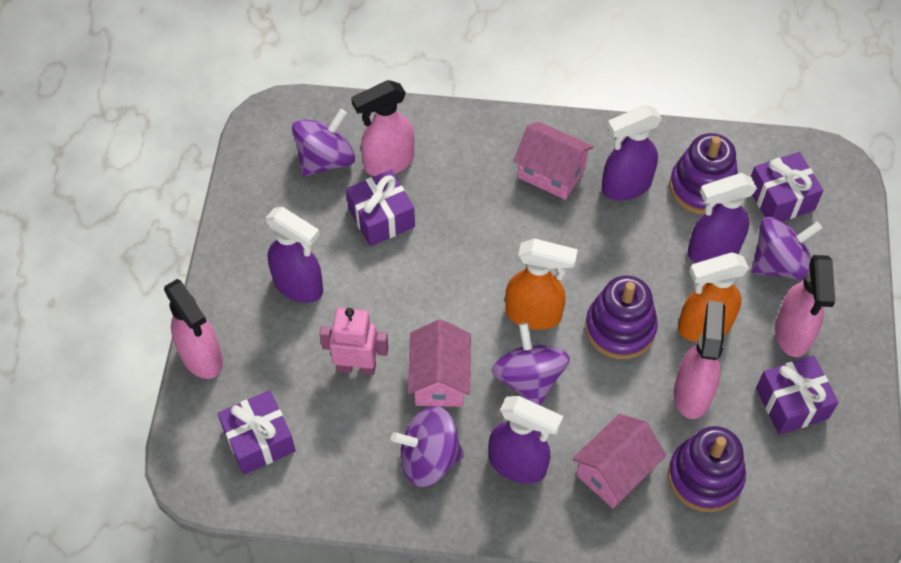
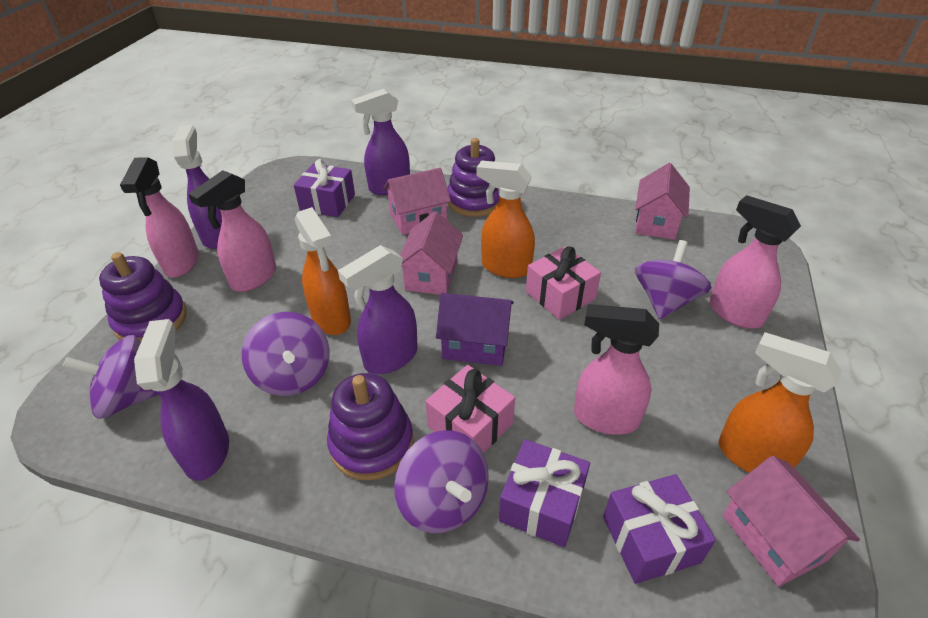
orange spray bottle: [505,239,578,330] [678,252,749,342] = 2 -> [295,207,351,335] [477,160,535,278] [719,332,842,473] = 3
pink gift: none = 0 -> [425,365,515,453] [526,246,601,320] = 2
pink house: [408,319,471,407] [513,122,594,200] [572,414,667,508] = 3 -> [383,168,451,235] [400,211,463,295] [635,163,690,240] [723,456,860,587] = 4
pink robot: [319,308,388,375] = 1 -> none = 0
purple gift: [217,390,296,474] [346,170,415,246] [751,152,823,221] [756,356,839,435] = 4 -> [294,159,355,217] [499,439,590,547] [603,474,716,584] = 3
purple house: none = 0 -> [436,293,514,366] = 1

